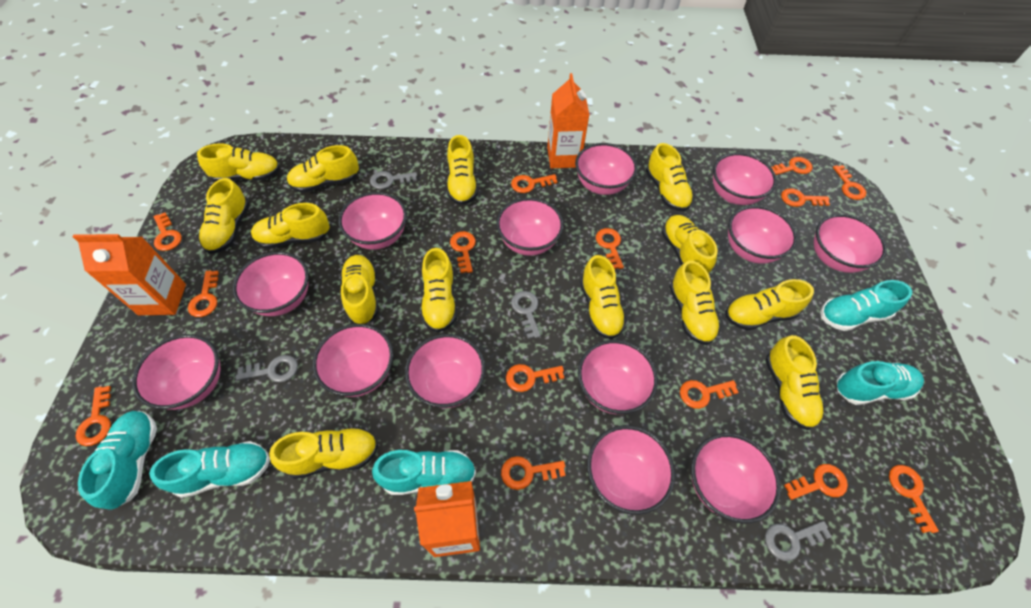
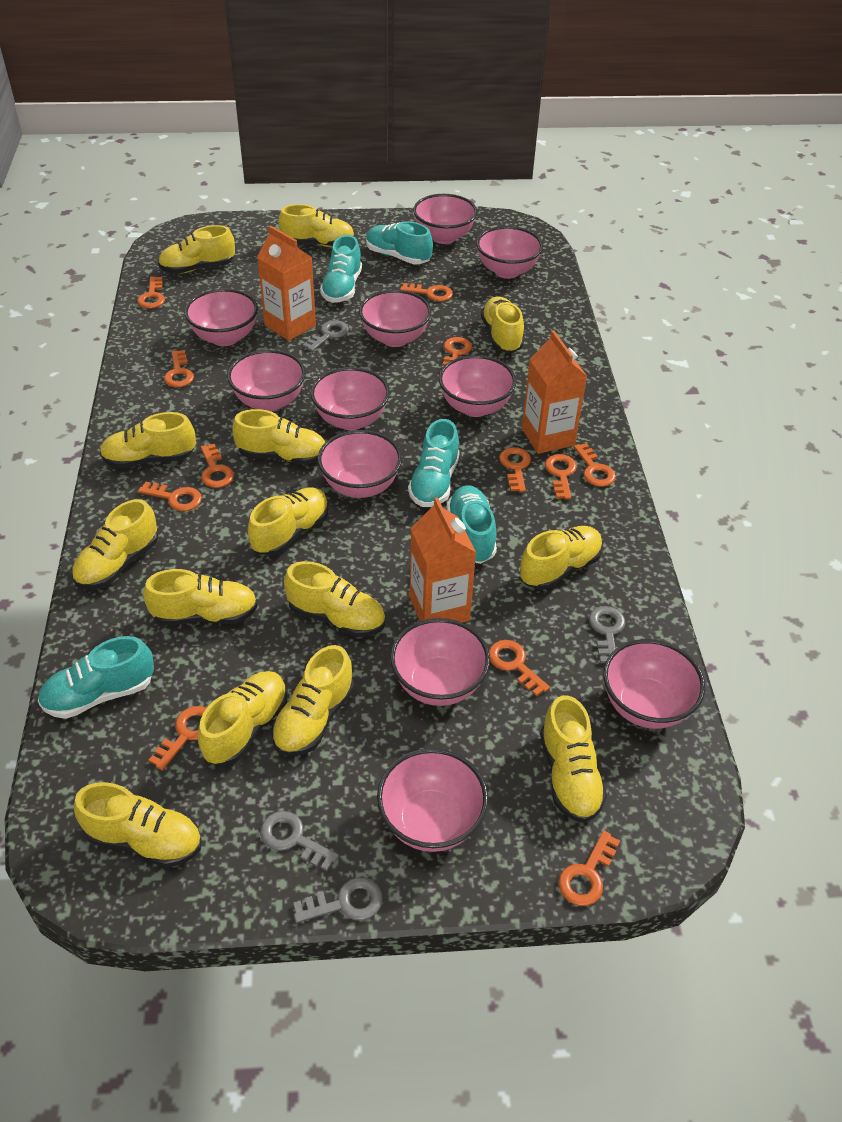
orange key: [75,386,111,446] [154,213,182,251] [188,270,219,317] [450,231,476,273] [501,456,566,490] [506,364,564,392] [511,174,557,193] [596,228,624,269] [680,380,739,409] [771,157,813,175] [781,188,830,207] [784,464,848,500] [833,165,866,200] [889,465,939,533] = 14 -> [137,277,165,309] [138,482,202,511] [149,706,206,771] [164,350,194,387] [201,444,234,488] [400,283,453,302] [442,337,472,368] [489,640,550,697] [499,447,531,492] [545,454,577,499] [558,831,620,906] [574,443,616,487] = 12
pink bowl: [132,334,221,410] [233,252,309,316] [313,324,393,397] [338,192,407,250] [405,334,485,408] [496,198,564,256] [575,143,637,195] [578,340,658,414] [587,425,675,515] [691,433,781,524] [713,153,777,205] [728,206,797,264] [814,214,887,273] = 13 -> [184,289,258,346] [227,350,306,411] [310,367,390,430] [318,430,402,498] [359,290,431,347] [377,748,488,852] [390,618,490,706] [413,194,477,244] [439,355,516,417] [476,226,543,279] [603,639,705,729] = 11

